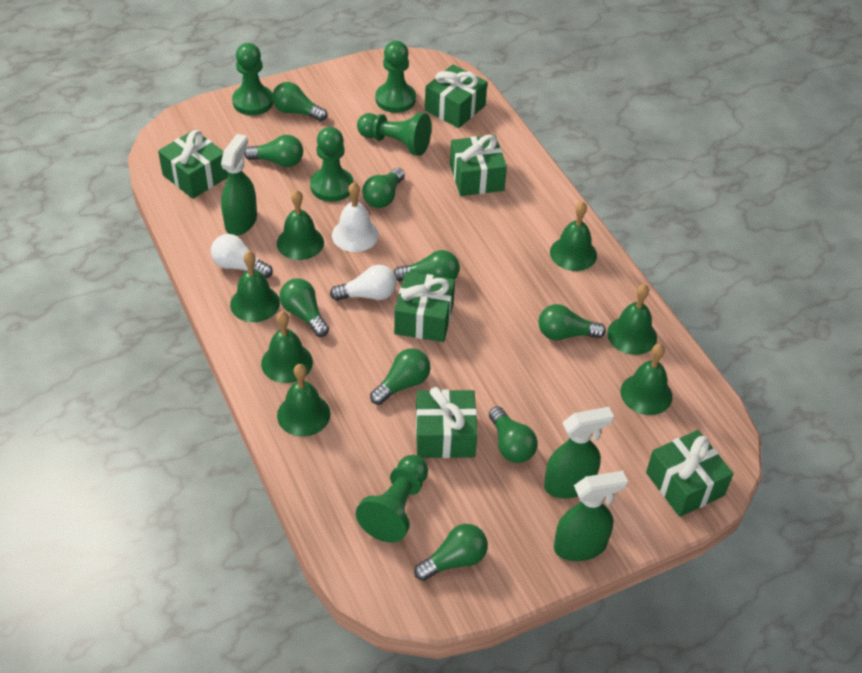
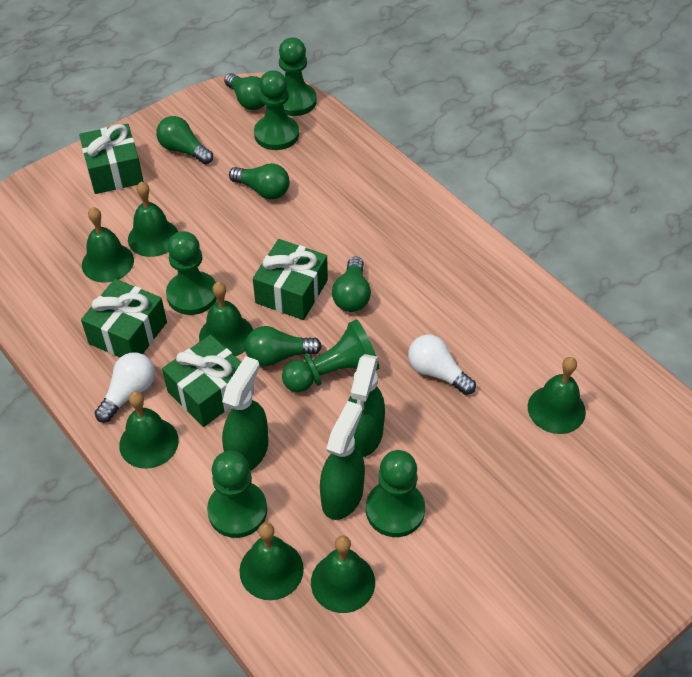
green gift: [158,130,228,199] [394,272,455,342] [416,387,478,458] [425,64,487,128] [450,135,507,196] [646,430,734,517] = 6 -> [79,124,144,194] [81,279,167,357] [162,335,241,427] [253,239,328,320] = 4
green light bulb: [244,135,303,167] [272,82,327,121] [280,278,329,337] [362,168,405,208] [370,348,431,405] [394,250,460,281] [414,524,488,581] [489,406,538,463] [538,304,606,340] = 9 -> [156,116,213,165] [224,73,265,110] [229,163,290,200] [245,326,322,367] [332,256,371,312] = 5
green pawn: [232,43,273,115] [310,127,354,202] [356,455,428,543] [357,112,431,156] [376,41,416,113] = 5 -> [166,231,217,315] [207,451,267,538] [254,70,299,150] [279,37,317,116] [282,320,379,392] [366,450,425,537] = 6
white bell: [332,182,379,252] = 1 -> none = 0

